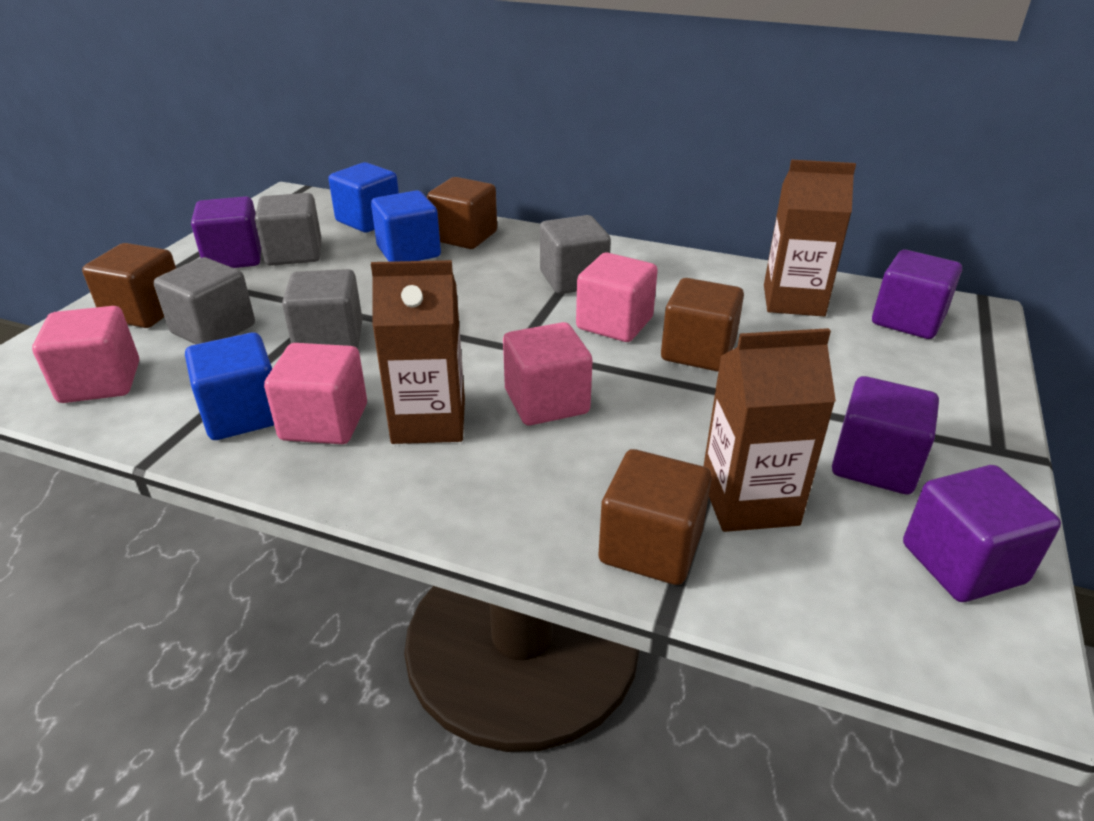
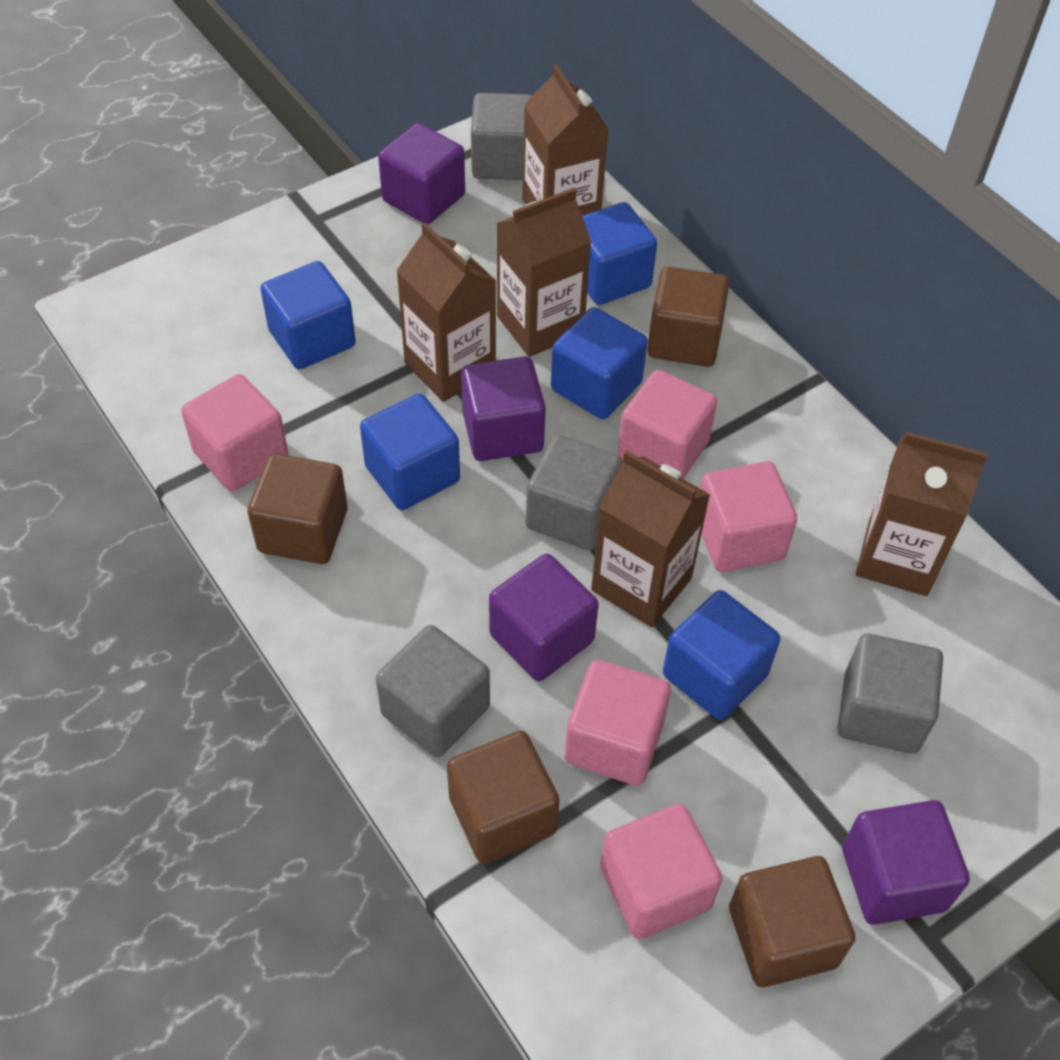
blue cube: [185,332,274,440] [328,162,399,233] [371,190,441,262] = 3 -> [260,261,356,369] [360,393,460,510] [551,307,648,419] [582,202,657,305] [663,590,780,720] = 5
brown carton: [371,260,465,444] [704,328,836,532] [764,160,856,316] = 3 -> [396,223,496,402] [497,187,592,357] [523,64,608,216] [591,450,710,627] [856,432,988,596] = 5
pink cube: [32,306,139,403] [264,343,367,444] [503,322,593,425] [576,253,658,342] = 4 -> [181,374,288,491] [565,660,671,786] [600,803,722,940] [617,370,717,479] [700,461,797,572] = 5

